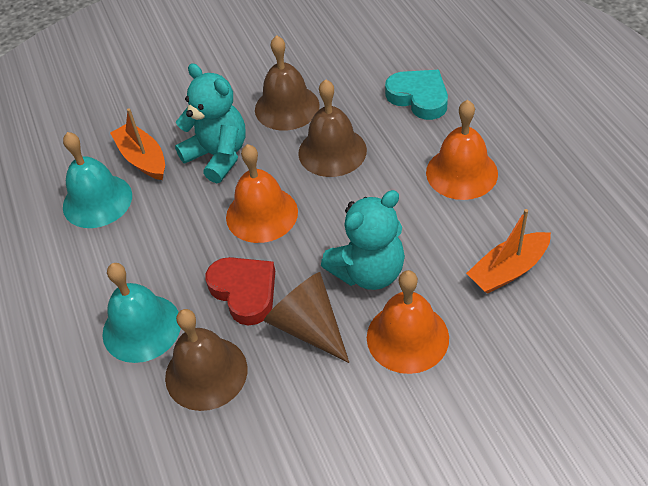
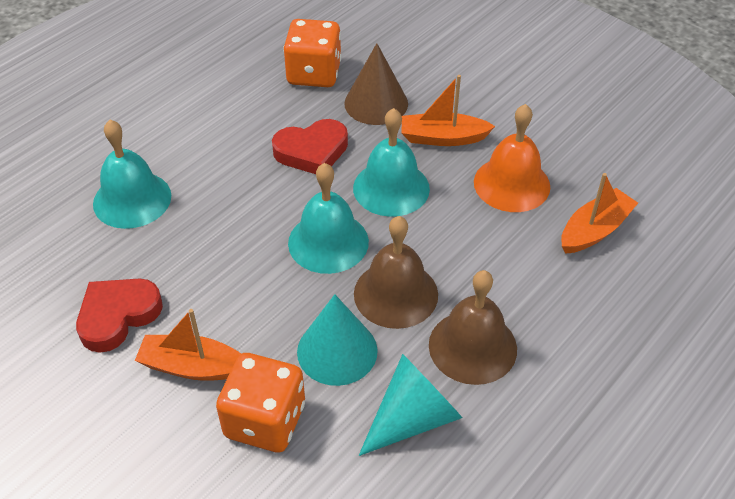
brown bell: [165,309,247,411] [255,35,320,131] [298,79,367,177] = 3 -> [354,216,438,329] [429,270,517,385] = 2
orange bell: [226,144,298,243] [367,270,449,374] [426,100,498,200] = 3 -> [474,104,550,212] = 1
orange boat: [110,108,165,180] [466,209,551,294] = 2 -> [135,309,241,381] [402,75,495,146] [561,173,638,254] = 3
orange dice: none = 0 -> [216,353,305,452] [283,19,341,87] = 2
red heart: [205,257,275,325] = 1 -> [76,279,163,353] [272,119,348,174] = 2
turquoise bell: [63,132,132,228] [102,263,181,363] = 2 -> [93,120,171,229] [288,163,369,274] [353,108,430,217] = 3
turquoise cone: none = 0 -> [297,294,378,386] [359,354,462,456] = 2
turquoise heart: [385,70,448,120] = 1 -> none = 0
turquoise teddy bear: [175,63,246,183] [321,190,405,290] = 2 -> none = 0

